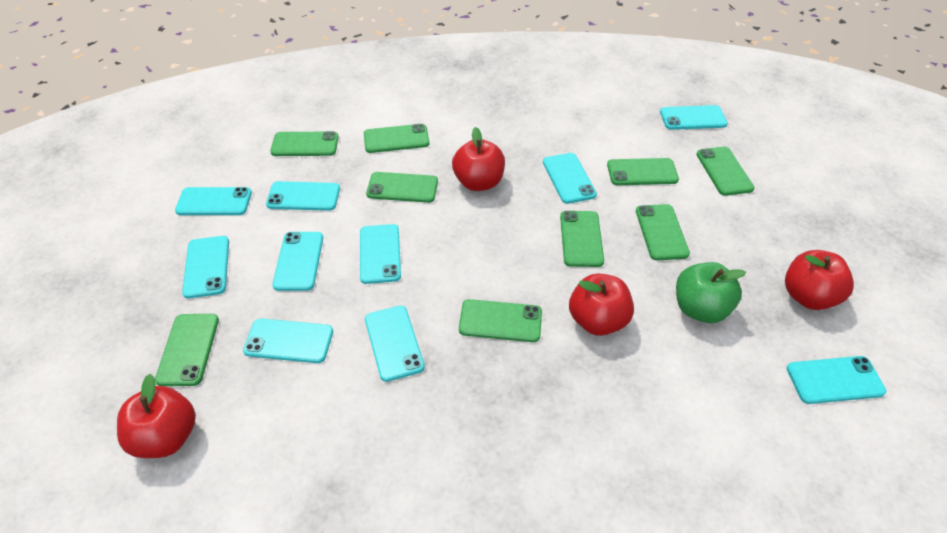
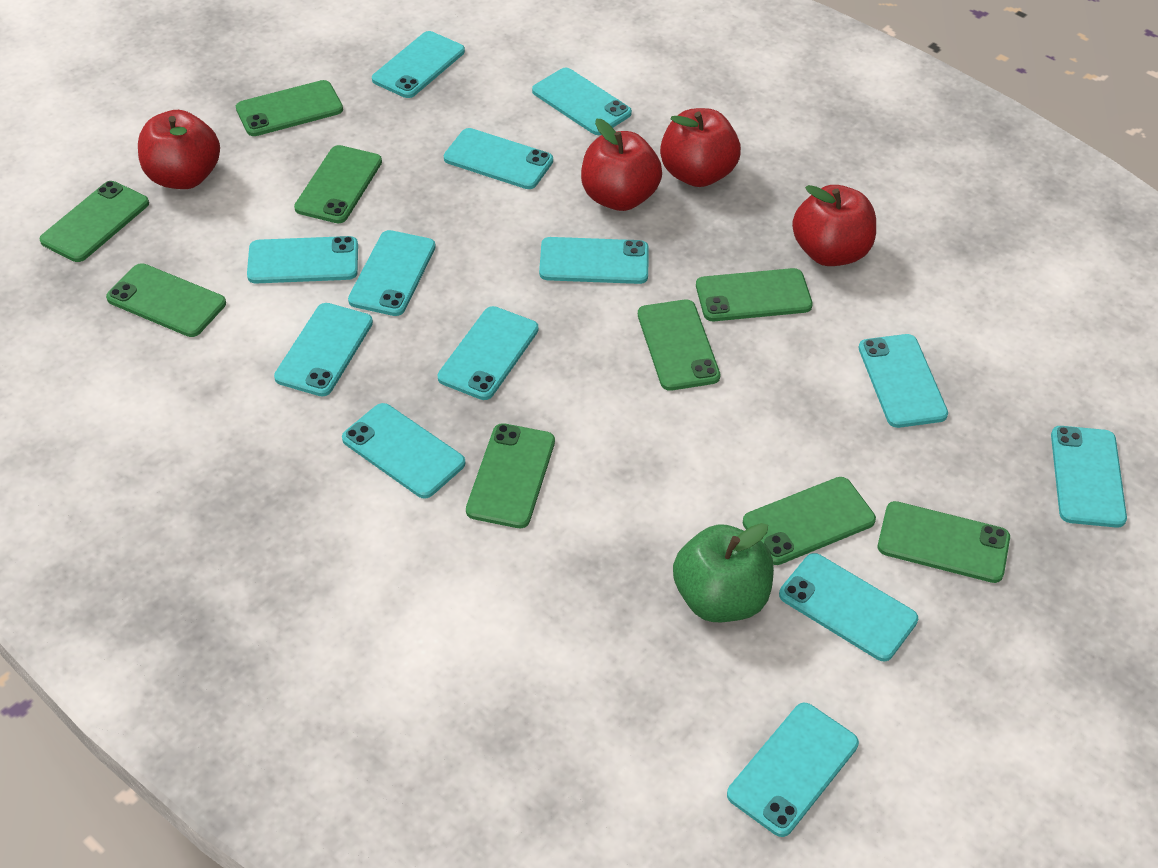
turquoise phone: [175,187,252,215] [182,236,229,298] [243,318,333,363] [266,181,340,211] [272,232,323,291] [360,224,401,284] [365,306,425,382] [543,153,597,204] [660,105,728,130] [787,356,886,404] = 10 -> [247,236,358,283] [274,303,373,397] [342,403,465,499] [348,230,436,316] [372,31,465,98] [437,306,539,400] [444,128,553,189] [532,68,632,135] [539,237,649,284] [727,703,859,837] [779,553,918,661] [858,334,948,428] [1051,426,1127,528] = 13

